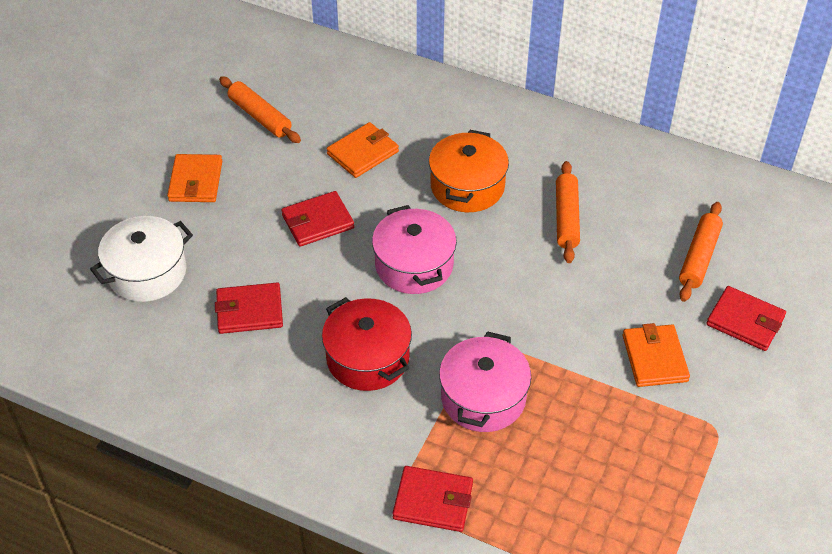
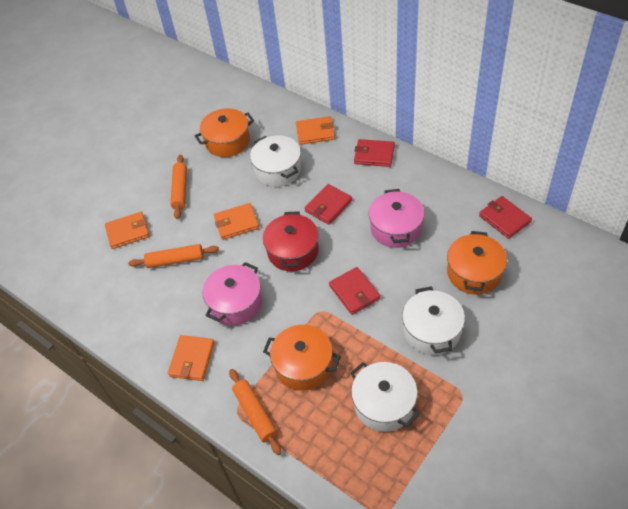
orange pot: [429,130,509,212] = 1 -> [195,108,254,157] [263,325,341,391] [447,231,507,295] = 3
orange wallet: [167,154,222,202] [327,122,399,178] [622,323,690,387] = 3 -> [105,212,150,249] [168,335,215,381] [214,203,259,240] [296,116,335,145] = 4
white pot: [90,216,193,302] = 1 -> [250,135,301,187] [350,362,420,432] [402,287,465,355] = 3

